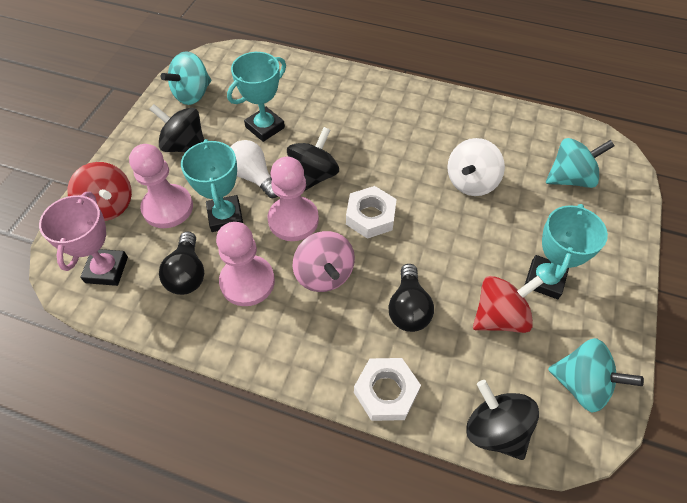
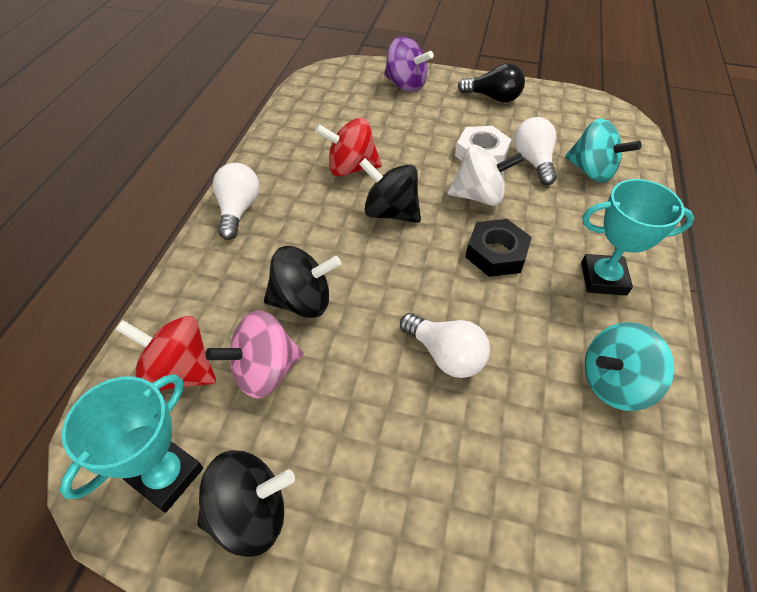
black light bulb: [159,232,204,295] [388,264,434,332] = 2 -> [458,63,525,103] = 1
black nut: none = 0 -> [465,219,532,277] = 1
pink pawn: [129,144,193,228] [216,222,275,306] [268,157,319,241] = 3 -> none = 0
pink trophy: [39,192,128,286] = 1 -> none = 0
purple spinning top: none = 0 -> [384,36,434,92] = 1
turquoise spinning top: [161,51,211,105] [546,138,614,188] [548,338,644,413] = 3 -> [565,118,641,183] [585,322,675,411] = 2
turquoise trophy: [181,139,243,232] [227,52,286,142] [525,204,608,299] = 3 -> [60,374,203,513] [581,179,695,295] = 2
white light bulb: [231,140,278,198] = 1 -> [213,163,260,240] [400,313,490,378] [514,117,557,185] = 3
white nut: [346,186,397,239] [354,358,421,421] = 2 -> [455,126,512,163] = 1

